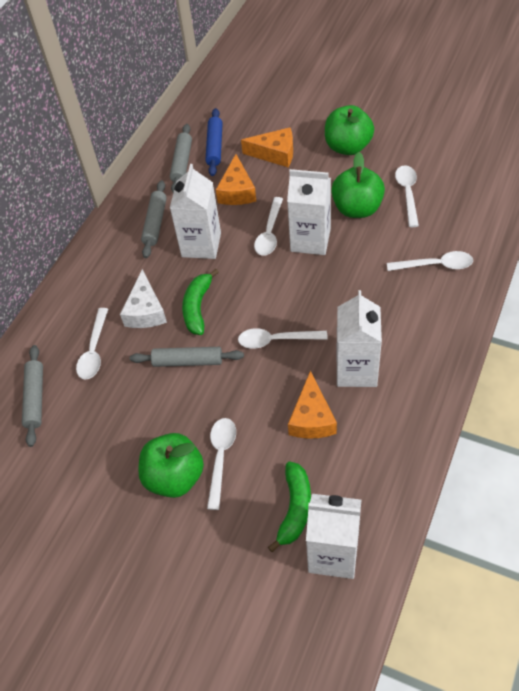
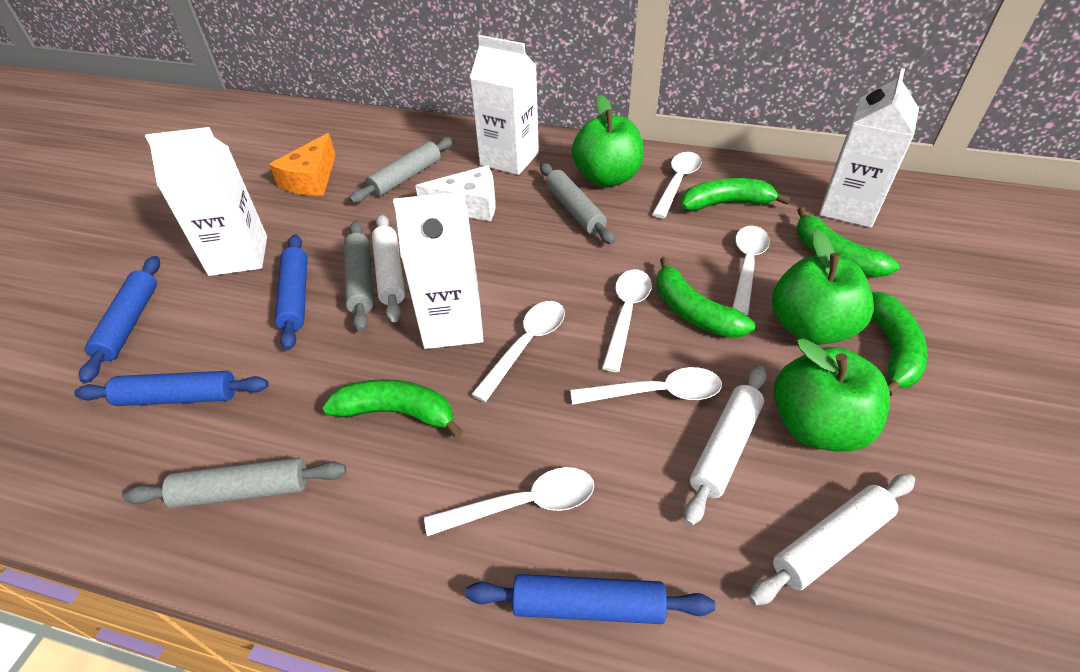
blue rolling pin: [206,108,223,176] = 1 -> [74,371,269,406] [79,256,160,383] [275,234,307,350] [465,574,715,624] = 4
green banana: [182,269,219,335] [268,462,311,552] = 2 -> [322,379,463,439] [657,257,755,338] [681,178,790,211] [796,207,900,277] [872,292,928,396] = 5
orange cheese: [216,154,256,205] [241,127,293,167] [288,371,337,438] = 3 -> [269,133,336,196] = 1
white rolling pin: none = 0 -> [372,214,405,322] [684,366,767,526] [748,474,915,605] = 3

